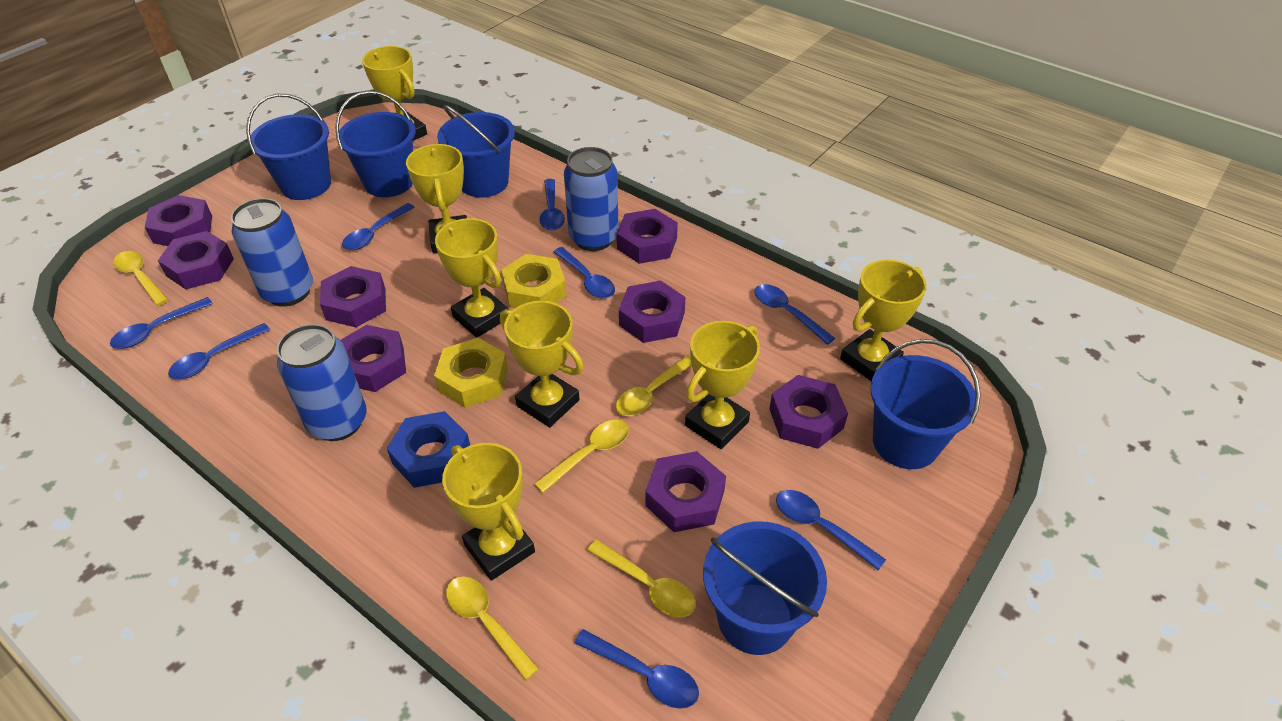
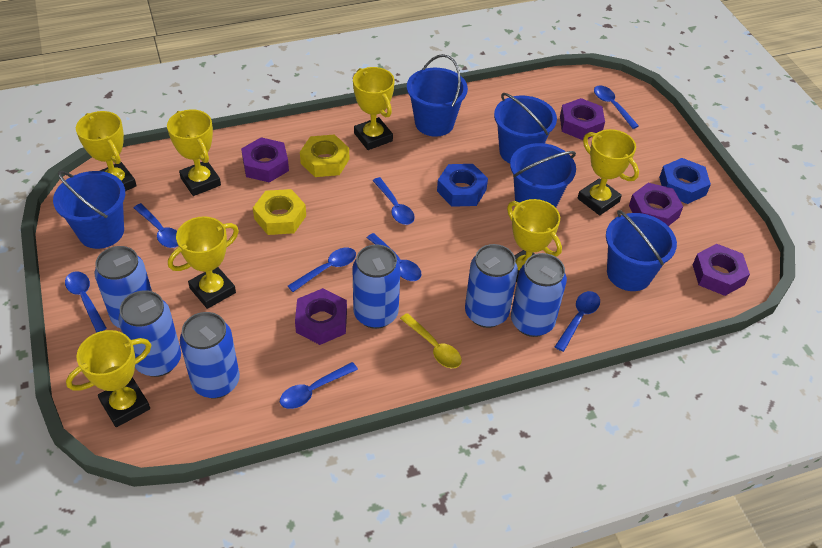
blue can: [231,198,313,307] [277,324,367,441] [564,147,619,251] = 3 -> [95,246,152,329] [118,290,181,377] [180,312,240,398] [352,244,400,329] [465,244,518,328] [511,253,567,337] = 6
blue nut: [387,411,470,488] = 1 -> [437,164,488,207] [659,158,711,204] = 2
purple nut: [145,195,212,246] [158,231,234,289] [320,266,386,327] [341,325,406,392] [616,209,678,264] [619,281,686,343] [645,451,726,532] [769,375,848,449] = 8 -> [241,137,289,183] [295,288,347,345] [560,98,605,140] [629,183,683,226] [693,244,750,296] = 5
yellow spoon: [113,251,168,306] [446,576,539,681] [534,420,629,493] [587,539,696,617] [616,355,692,416] = 5 -> [400,313,462,368] = 1

